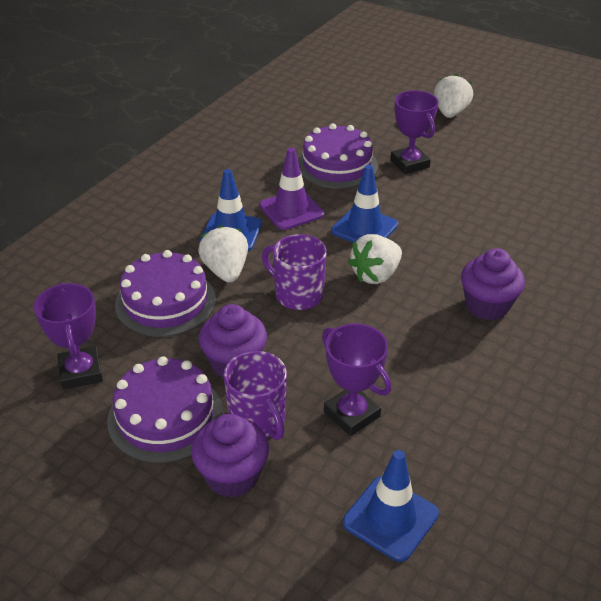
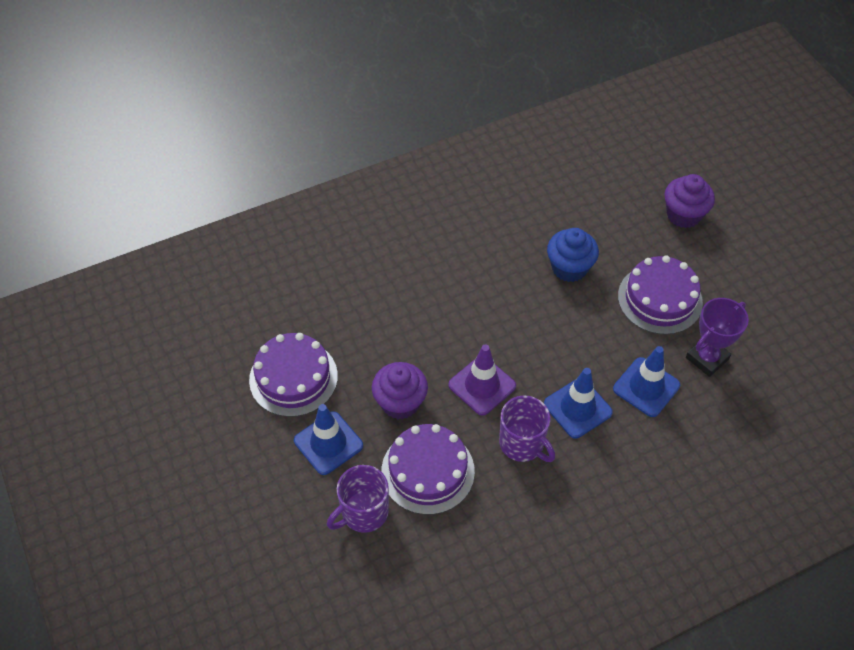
blue cupcake: none = 0 -> [547,228,599,282] = 1
purple cupcake: [191,414,269,498] [199,304,267,378] [461,248,525,320] = 3 -> [372,362,428,420] [664,174,715,228] = 2
purple trophy: [34,283,103,390] [322,323,392,436] [390,90,438,174] = 3 -> [686,298,749,377] = 1
white strawberry: [198,225,248,283] [348,234,402,284] [434,74,473,118] = 3 -> none = 0

